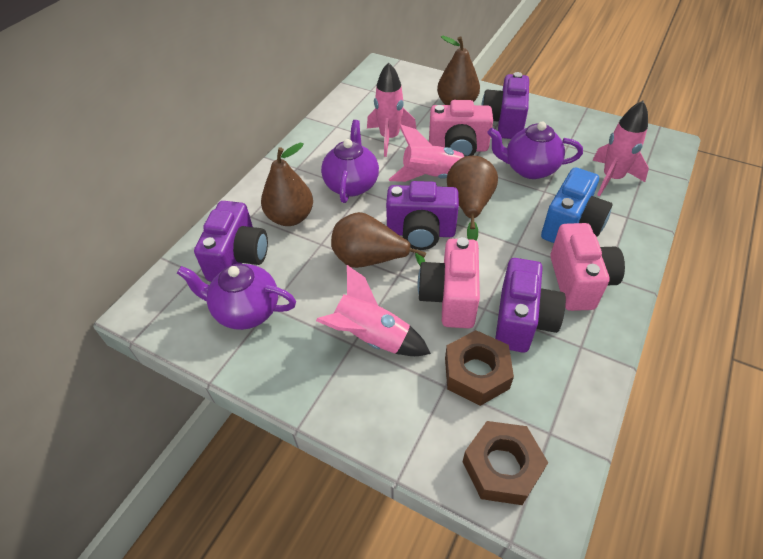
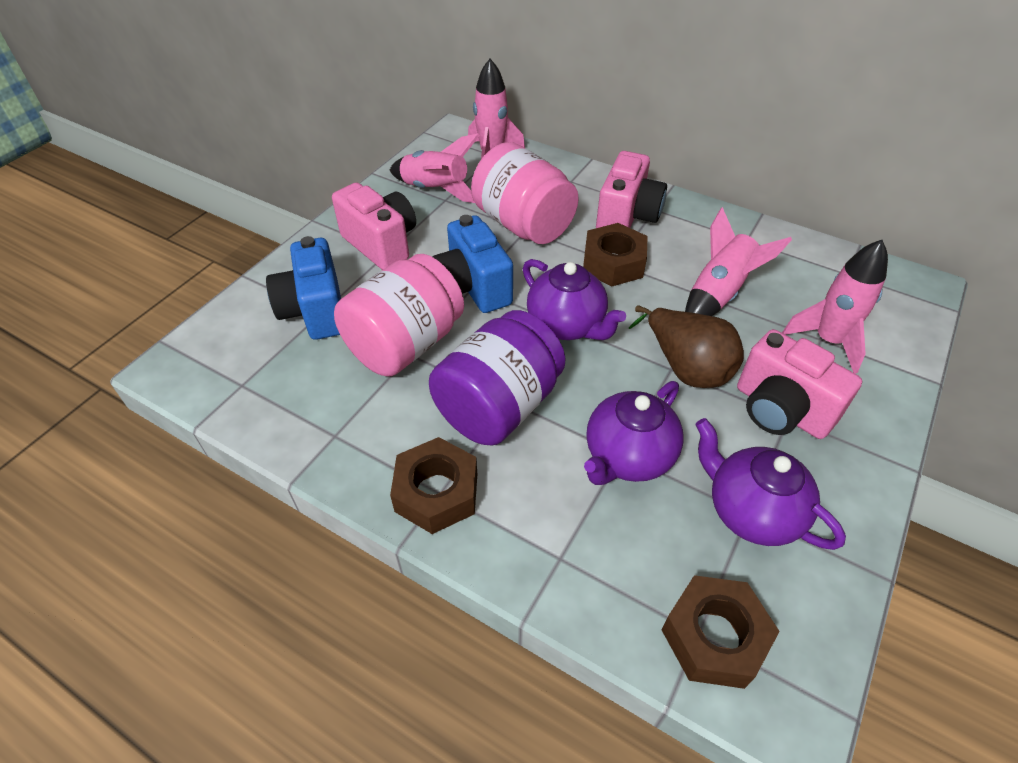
blue camera: [541,168,613,243] = 1 -> [266,236,341,340] [433,215,513,313] = 2
brown nut: [445,330,514,406] [463,421,548,505] = 2 -> [390,437,477,534] [583,223,648,286] [662,575,780,689] = 3
brown pear: [261,142,313,226] [331,212,426,268] [437,36,480,105] [447,156,498,241] = 4 -> [629,305,744,388] = 1
pink jar: none = 0 -> [334,254,464,376] [471,142,579,244] = 2
purple camera: [194,201,268,282] [386,181,459,250] [481,72,529,139] [495,258,566,353] = 4 -> none = 0
purple jar: none = 0 -> [429,310,566,446] = 1

